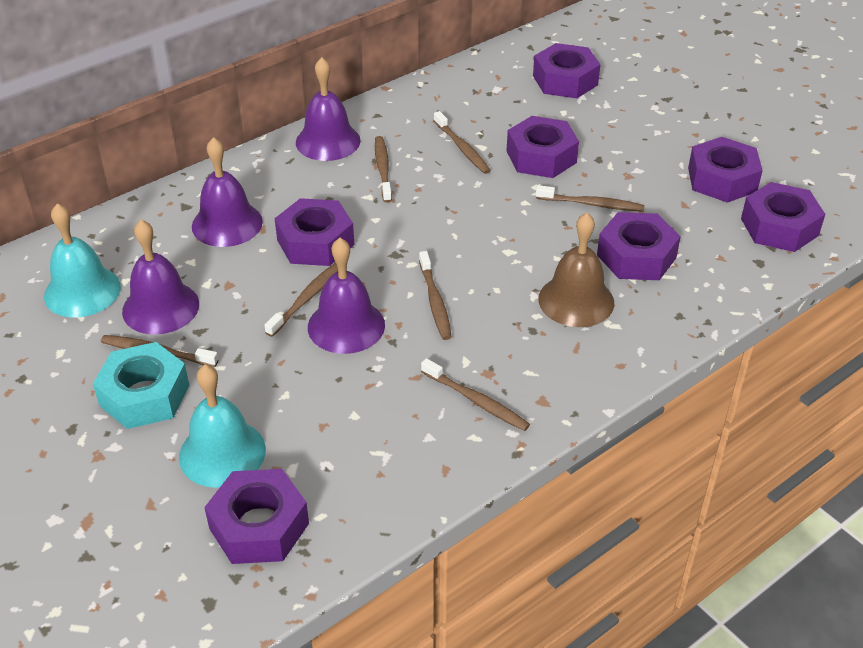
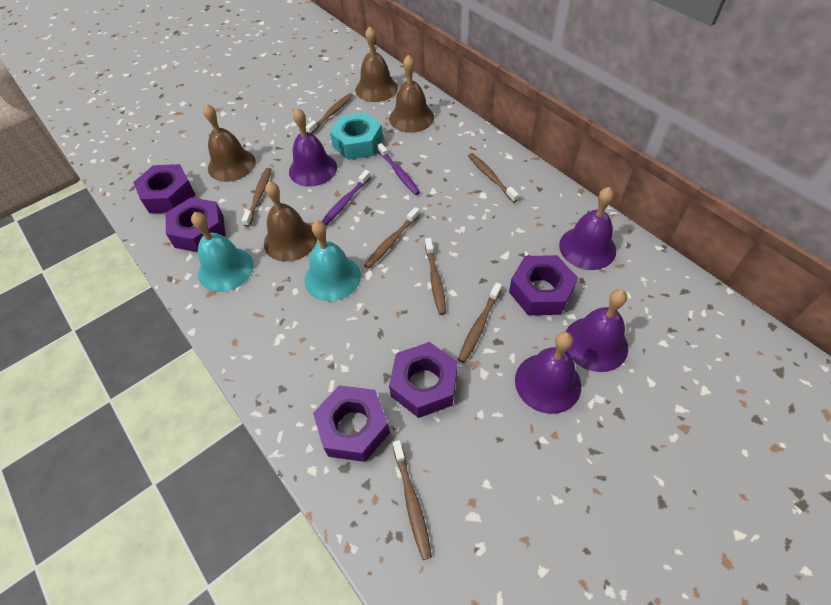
brown bell: [538,213,614,327] = 1 -> [203,104,256,182] [264,181,317,262] [355,26,398,102] [389,55,434,133] = 4
purple nut: [204,469,309,564] [275,198,354,266] [507,116,579,178] [533,43,601,98] [597,212,681,280] [688,137,763,203] [741,182,825,252] = 7 -> [133,164,196,213] [166,197,225,252] [313,385,390,462] [389,342,458,418] [509,255,578,315] = 5
purple toothbrush: none = 0 -> [322,170,371,226] [377,143,420,195] = 2

